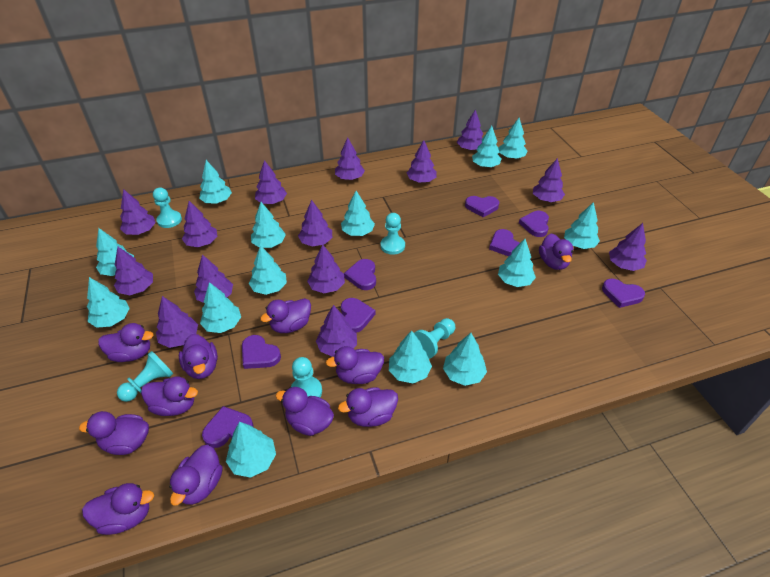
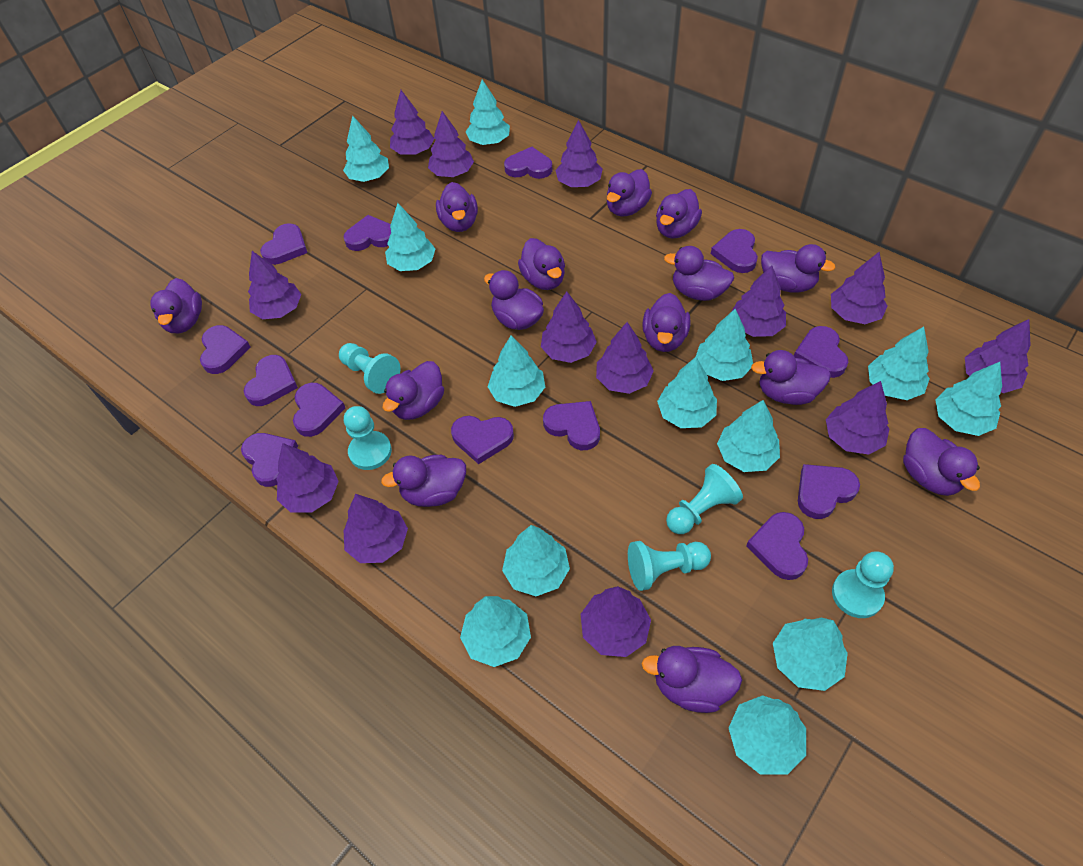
purple duck: [79,411,149,455] [82,483,154,535] [98,323,154,362] [141,376,198,416] [169,445,222,506] [179,334,218,379] [260,298,311,333] [276,387,334,436] [326,346,384,384] [338,387,398,427] [539,233,573,270] = 11 -> [150,278,202,333] [381,455,466,507] [383,361,444,420] [436,182,478,232] [484,270,544,330] [518,238,565,290] [607,169,652,217] [642,293,690,352] [642,646,742,713] [656,189,702,239] [664,246,734,301] [751,350,831,405] [761,244,835,293] [903,428,980,496] = 14
purple heart: [202,406,253,448] [242,335,281,369] [341,298,376,333] [344,259,376,290] [465,196,499,217] [489,229,520,256] [519,211,549,237] [602,279,645,308] = 8 -> [200,325,250,374] [241,433,298,487] [244,355,298,406] [260,223,307,265] [293,383,345,437] [344,215,391,251] [451,416,514,464] [504,147,552,179] [543,401,600,450] [711,229,758,273] [746,512,808,580] [794,326,848,378] [798,464,860,519] = 13
purple tree: [114,246,153,295] [120,189,156,235] [156,296,198,348] [182,201,217,247] [194,254,233,303] [255,160,287,204] [298,200,332,247] [307,244,345,293] [316,305,357,357] [335,138,365,180] [407,140,437,183] [457,110,483,151] [533,158,565,202] [609,223,647,271] = 14 -> [248,251,301,319] [276,443,339,512] [344,494,408,563] [390,90,434,155] [428,111,474,177] [541,292,597,363] [555,120,603,187] [581,586,651,657] [596,322,654,394] [731,266,786,337] [826,381,889,455] [831,252,887,324] [965,319,1030,393] = 13
turquoise tree: [87,277,130,328] [96,228,134,276] [199,160,232,204] [200,282,241,333] [226,422,276,478] [249,245,287,295] [251,202,286,248] [341,191,375,236] [389,330,432,383] [443,333,487,386] [472,126,502,168] [498,118,527,159] [498,239,536,287] [564,202,600,249] = 14 -> [343,115,389,182] [385,203,436,271] [460,596,531,667] [465,80,510,145] [488,335,545,407] [502,525,570,596] [657,357,717,428] [696,309,753,381] [717,400,780,472] [729,695,806,774] [773,618,848,691] [868,327,930,400] [935,362,1002,436] = 13

